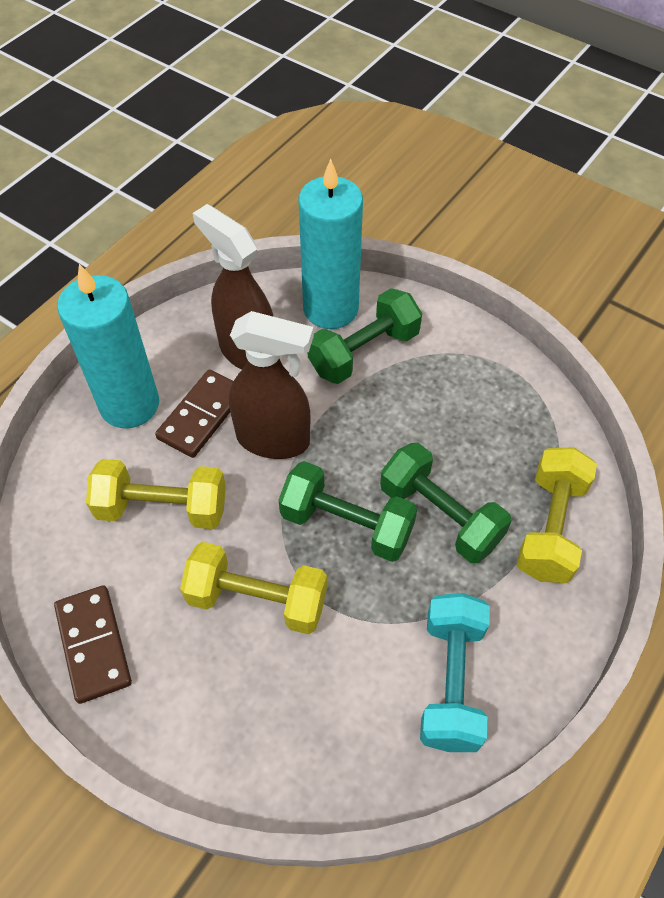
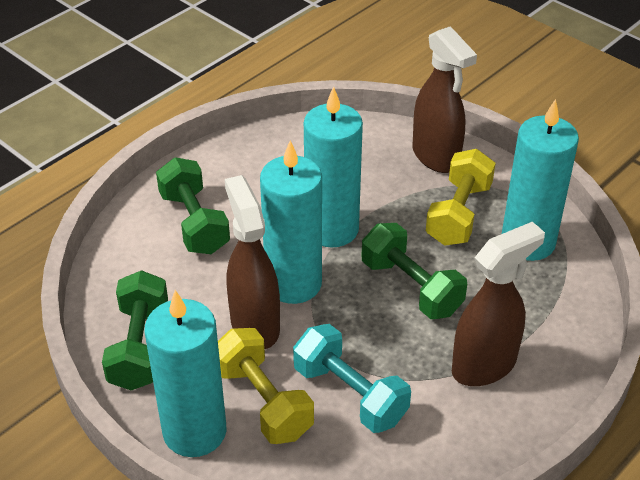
brown domino: [54,585,132,704] [155,370,233,458] = 2 -> none = 0
brown spray bottle: [193,204,274,370] [229,311,314,459] = 2 -> [225,175,280,349] [413,26,477,173] [452,222,545,386] = 3
turquoise candle: [57,264,159,428] [299,159,363,329] = 2 -> [145,290,227,457] [260,141,322,304] [304,86,363,247] [502,99,579,261] = 4
yellow dumbbell: [86,459,226,529] [180,542,327,634] [517,447,597,583] = 3 -> [218,328,314,444] [426,149,496,246] = 2

